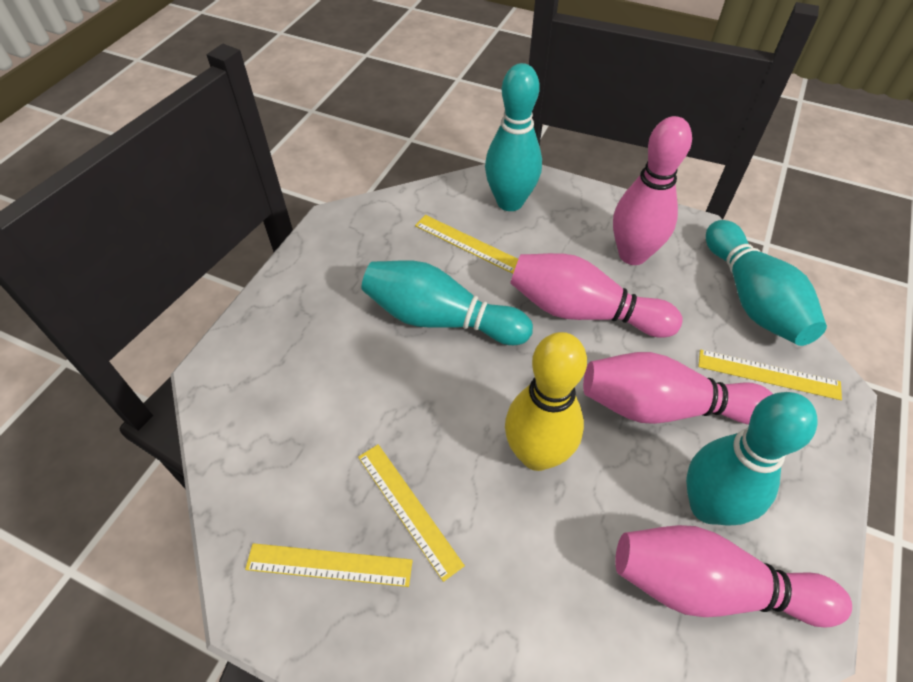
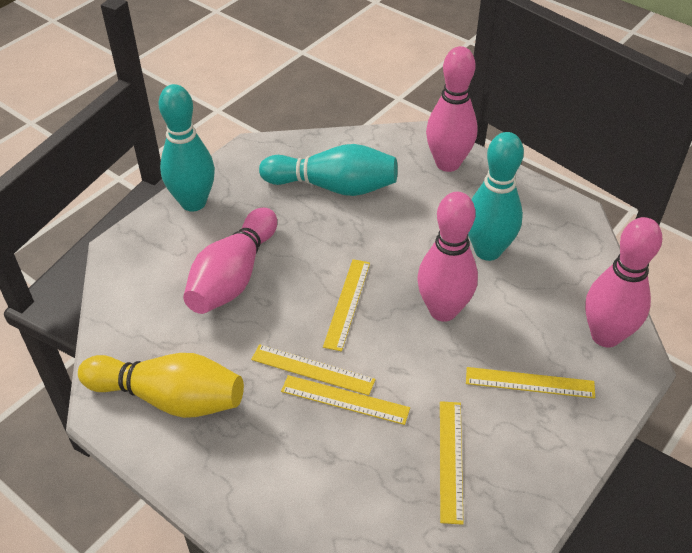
turquoise bowling pin: [362,260,533,345] [485,63,542,211] [686,392,818,525] [706,220,827,346] = 4 -> [158,84,215,211] [259,144,398,196] [468,132,524,261] = 3
yellow ruler: [245,543,413,587] [358,444,465,582] [415,215,518,274] [698,350,842,400] = 4 -> [251,344,376,395] [281,375,410,425] [323,259,370,351] [440,401,464,525] [466,367,595,399] = 5

